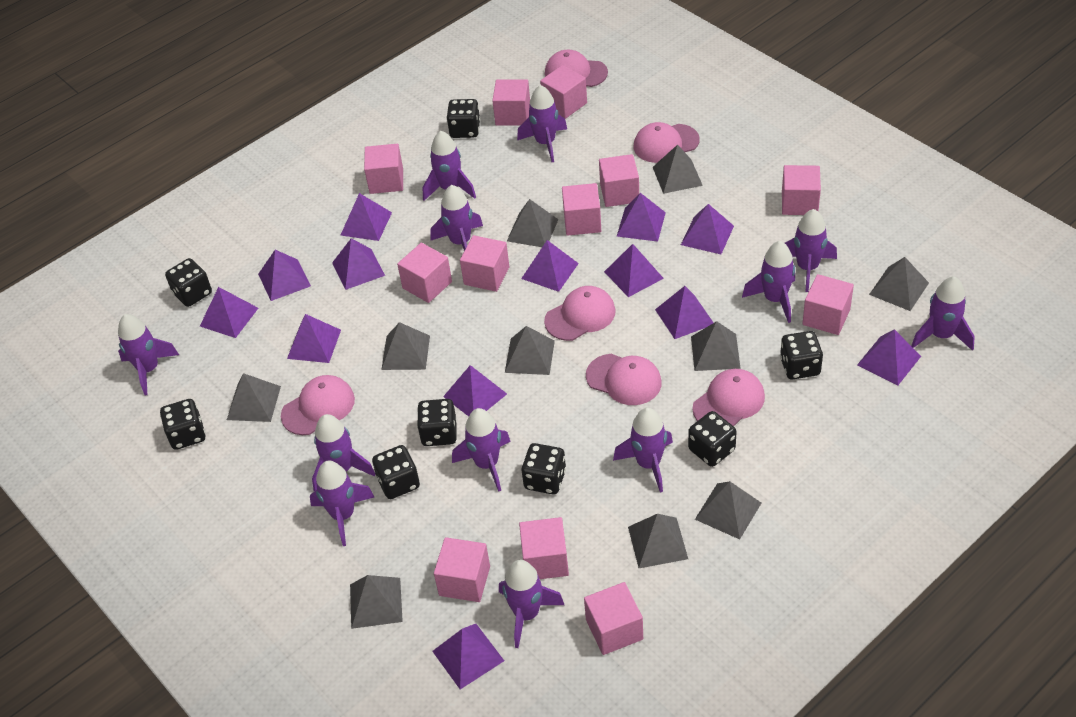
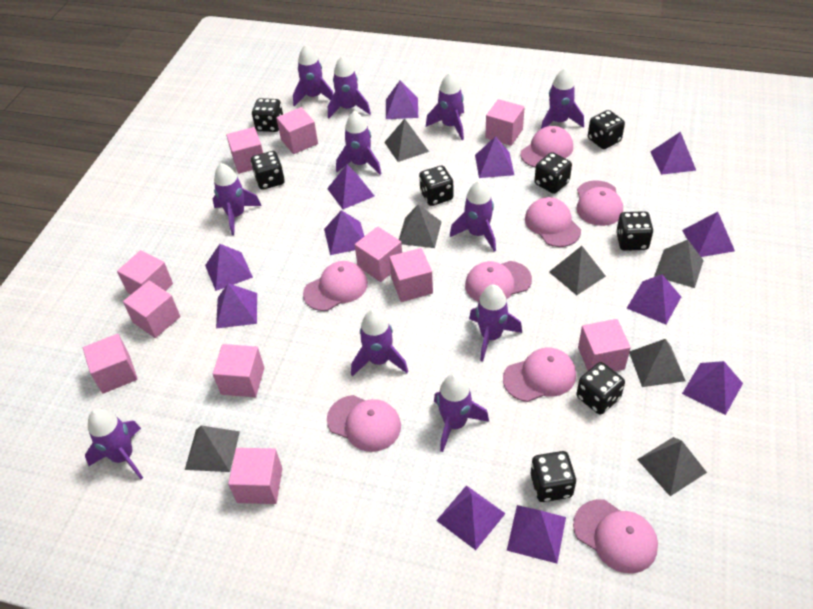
grey pyramid: [227,373,281,422] [350,575,403,629] [381,322,430,370] [505,326,555,375] [507,199,558,247] [628,514,688,568] [653,145,703,194] [691,321,741,371] [695,481,761,539] [869,257,929,311] = 10 -> [185,426,240,472] [384,119,429,162] [399,204,442,248] [549,246,606,295] [629,339,685,387] [637,437,707,496] [654,240,704,288] = 7
pink cap: [281,375,355,435] [544,286,615,341] [545,50,608,87] [586,354,662,405] [634,122,700,163] [692,369,765,426] = 6 -> [303,261,368,311] [327,395,401,452] [465,261,532,302] [503,348,576,402] [520,126,573,168] [525,197,581,247] [573,499,658,573] [577,180,623,226] = 8
pink cube: [364,144,403,194] [397,243,452,303] [434,537,490,602] [460,235,509,292] [492,79,530,126] [519,517,569,579] [540,65,587,119] [562,183,601,236] [584,582,643,655] [599,154,639,207] [782,165,821,215] [802,274,854,335] = 12 -> [83,334,138,394] [117,250,173,295] [123,280,180,338] [213,344,264,397] [226,127,263,174] [228,448,283,504] [276,107,318,154] [355,226,402,282] [389,248,433,302] [485,99,525,146] [578,319,631,371] = 11
purple pyramid: [200,287,258,338] [258,250,311,301] [287,314,341,363] [332,239,385,290] [341,193,392,241] [432,624,504,689] [443,365,507,417] [521,240,579,292] [604,244,664,297] [617,193,666,242] [655,286,713,339] [681,204,734,254] [857,329,921,385] = 13 -> [205,244,253,291] [216,283,257,328] [324,210,364,255] [327,164,374,209] [386,80,418,119] [436,485,506,550] [475,136,514,178] [507,505,566,564] [627,274,681,324] [650,132,696,175] [682,212,735,257] [682,361,743,415] = 12
purple rocket: [118,314,179,395] [310,461,375,546] [312,414,375,491] [423,131,476,201] [431,185,483,251] [452,408,511,492] [499,560,564,648] [517,85,567,162] [613,407,673,492] [742,241,795,323] [785,209,837,292] [911,276,975,351] = 12 -> [85,409,143,479] [212,163,261,235] [293,44,333,107] [328,56,371,118] [336,111,382,175] [351,309,408,376] [426,73,464,140] [434,374,489,452] [450,181,496,251] [469,284,522,361] [541,68,584,129] = 11

